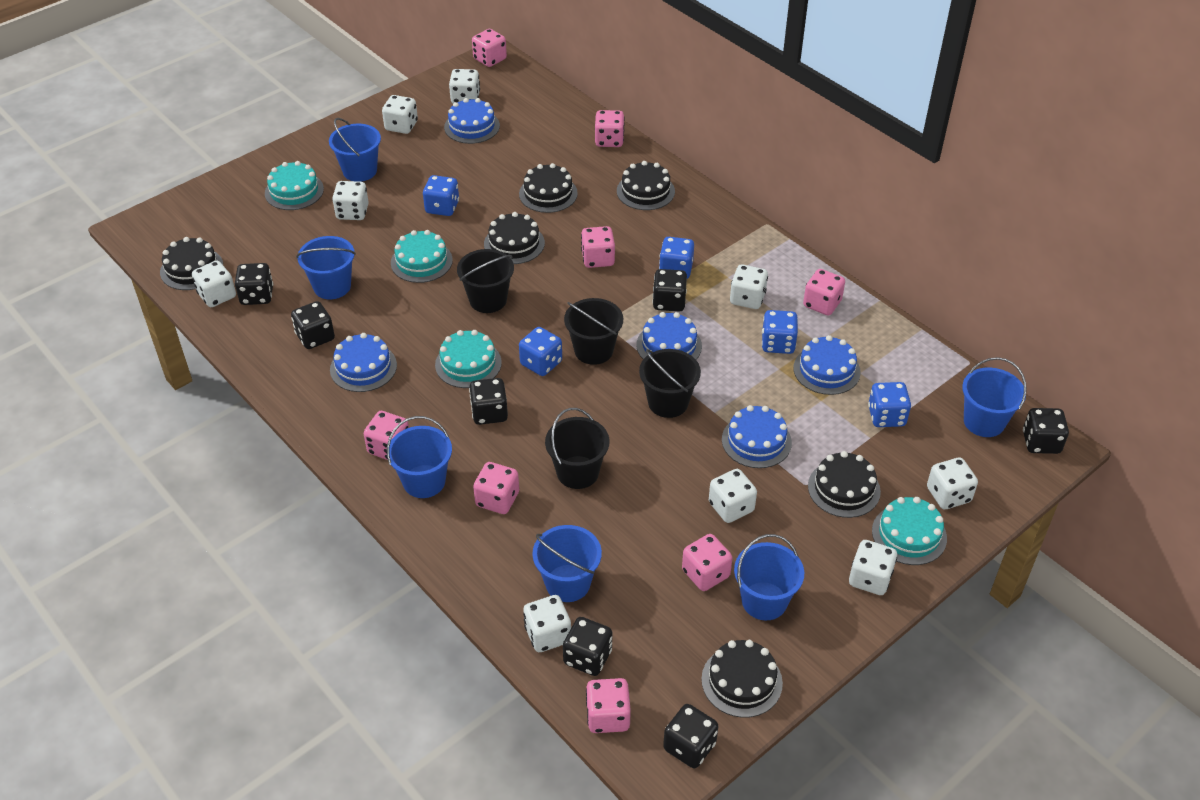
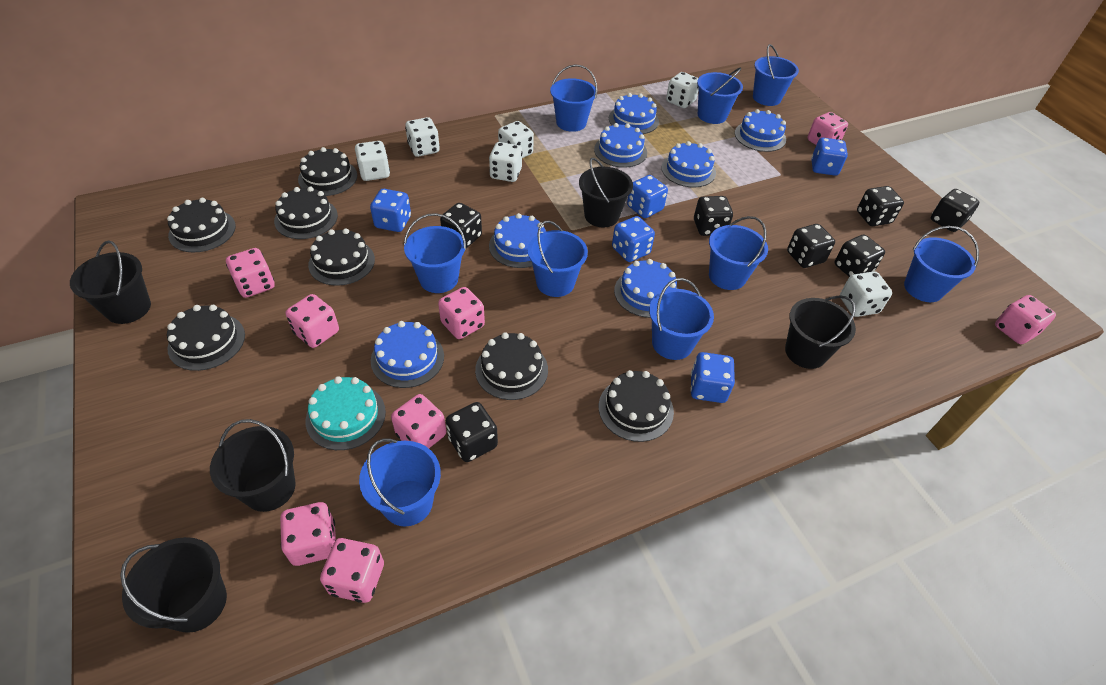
black bucket: [457,249,514,313] [545,408,609,489] [564,298,623,365] [639,349,701,418] = 4 -> [70,240,151,324] [120,537,227,633] [210,419,296,512] [579,158,633,228] [785,295,856,369] = 5
black cake: [160,237,223,290] [484,212,545,264] [519,163,578,213] [617,161,675,210] [701,640,783,718] [808,451,881,518] = 6 -> [167,198,236,252] [167,305,245,371] [274,186,338,239] [298,147,357,196] [308,228,375,286] [475,332,548,400] [599,370,674,442] = 7
blue bucket: [296,236,356,299] [329,118,381,182] [387,416,452,498] [532,525,602,602] [734,534,804,620] [962,357,1027,437] = 6 -> [359,438,441,526] [404,213,466,293] [528,221,588,297] [550,64,597,132] [649,278,714,360] [697,67,743,124] [709,216,768,290] [753,44,799,106] [904,226,979,302] = 9
blue cake: [330,333,397,392] [444,98,500,144] [637,312,702,360] [722,405,792,468] [793,335,861,395] = 5 -> [371,321,444,388] [489,213,546,268] [594,123,647,168] [609,93,659,134] [614,259,678,318] [661,141,716,187] [735,109,786,152] = 7
turquoise cake: [265,161,324,210] [391,230,453,283] [435,330,502,388] [872,497,947,565] = 4 -> [306,376,386,450] = 1
white dice: [192,261,236,307] [332,181,369,220] [382,95,418,134] [449,69,480,103] [523,595,571,652] [709,469,757,523] [730,264,768,309] [849,540,897,595] [927,457,978,509] = 9 -> [355,141,390,181] [405,117,440,157] [489,142,522,182] [498,121,534,158] [666,72,699,108] [840,272,892,317] = 6

